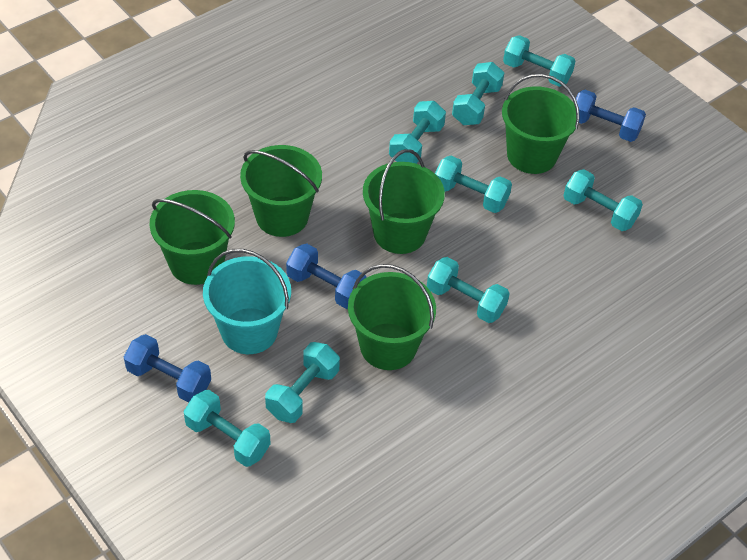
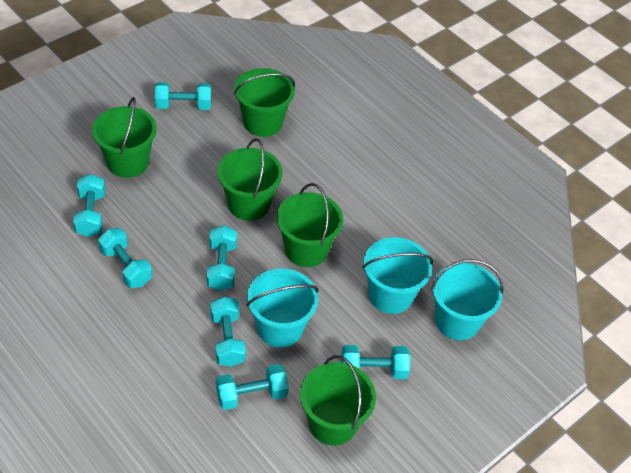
blue dumbbell: [124,334,211,403] [286,244,367,309] [576,90,646,142] = 3 -> none = 0
turquoise bucket: [203,249,291,354] = 1 -> [246,268,319,348] [363,237,434,314] [431,259,504,340] = 3
turquoise dumbbell: [184,390,270,467] [265,342,340,423] [389,101,446,164] [427,257,510,323] [435,156,512,213] [452,62,504,125] [503,35,575,87] [563,169,643,231] = 8 -> [73,174,105,237] [98,228,152,288] [155,82,211,110] [207,225,237,291] [210,297,246,367] [216,364,289,410] [341,345,410,379] = 7

